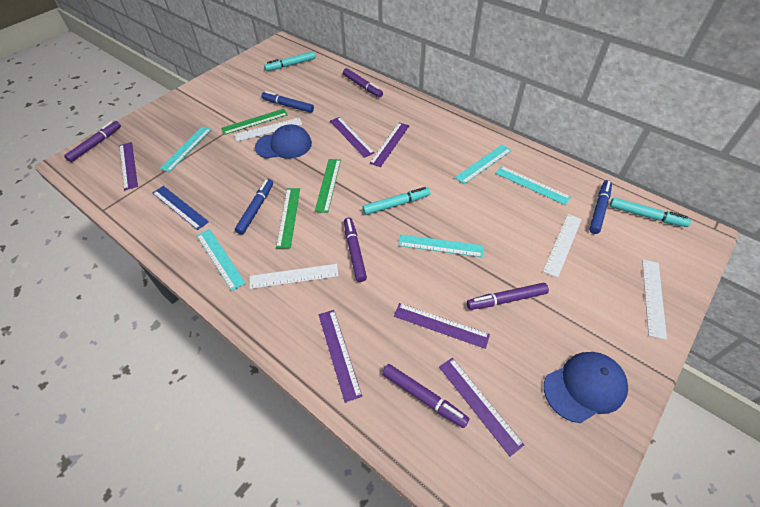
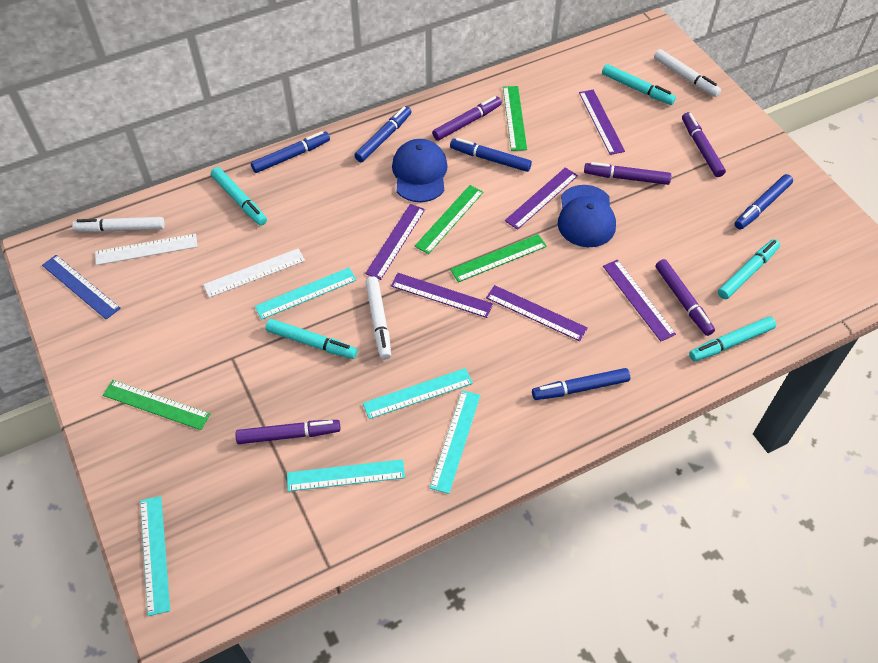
blue marker: [235,179,273,234] [261,91,314,113] [589,180,612,234] = 3 -> [251,131,330,173] [354,106,412,162] [450,138,532,172] [532,368,630,400] [735,174,793,230] = 5
green ruler: [221,109,288,135] [276,188,300,248] [315,159,341,213] = 3 -> [103,380,210,430] [415,185,484,254] [450,234,547,282] [503,86,527,151] = 4
turquoise marker: [264,51,316,71] [362,187,430,215] [610,198,691,227] = 3 -> [211,167,267,226] [265,319,357,359] [602,64,676,105] [689,316,776,361] [718,239,780,299] = 5
white marker: none = 0 -> [72,217,165,232] [365,276,391,360] [654,49,721,97] = 3
white ruler: [234,118,302,142] [250,264,339,289] [543,214,582,278] [642,260,667,340] = 4 -> [95,233,198,265] [203,248,305,298] = 2

